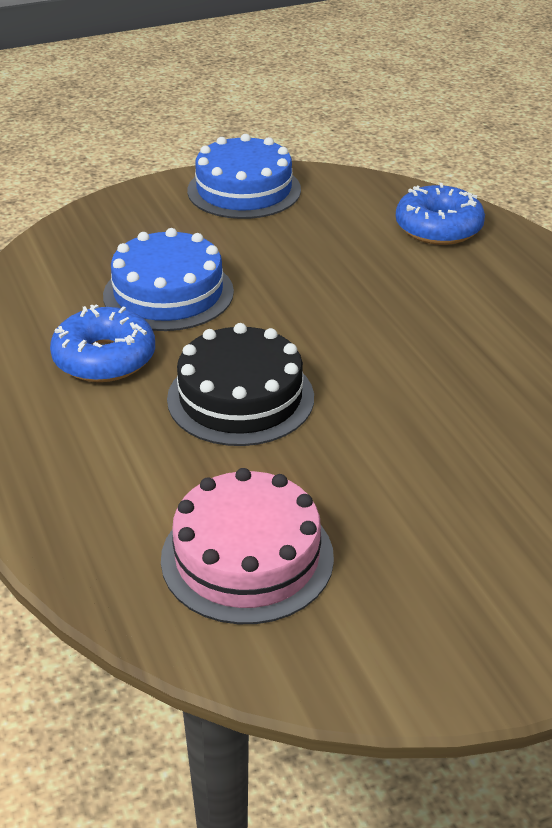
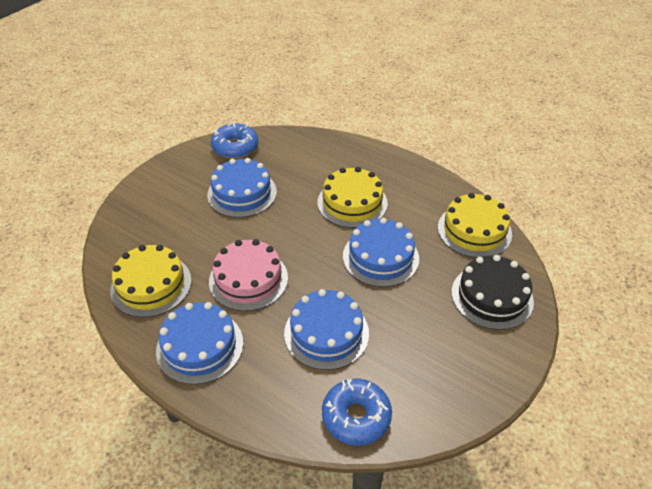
blue cake: [103,228,234,331] [187,134,301,219] = 2 -> [156,302,243,385] [207,158,277,218] [284,289,369,370] [343,218,419,287] = 4
yellow cake: none = 0 -> [110,245,192,317] [317,167,388,228] [438,193,512,258] = 3

